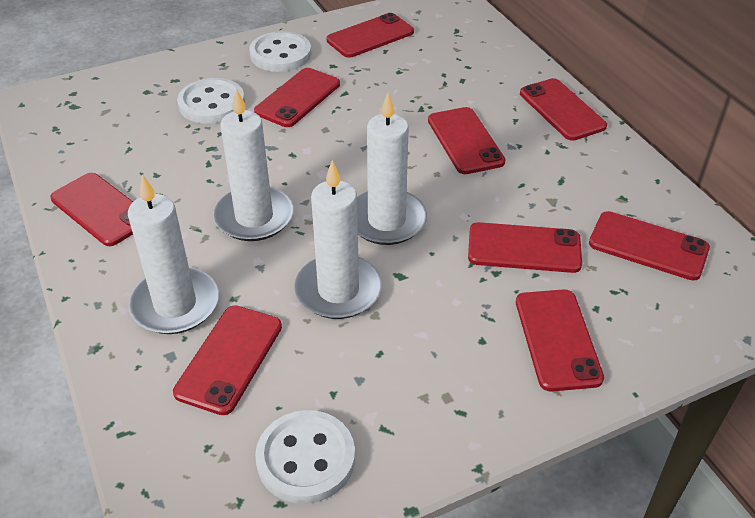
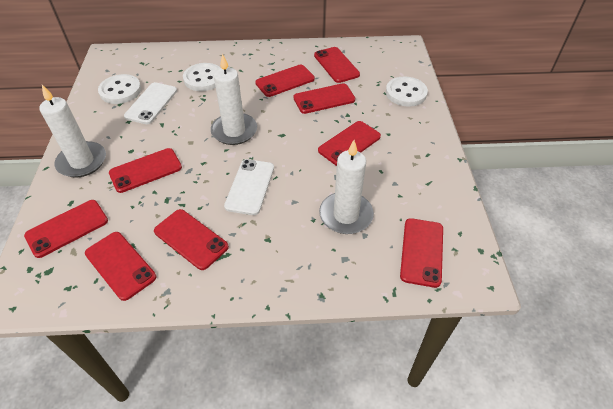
white candle: [128,174,219,334] [213,88,294,241] [294,160,382,319] [357,92,427,245] = 4 -> [39,85,106,178] [211,54,257,145] [319,140,374,234] = 3
white phone: none = 0 -> [124,82,177,124] [224,159,274,215] = 2

